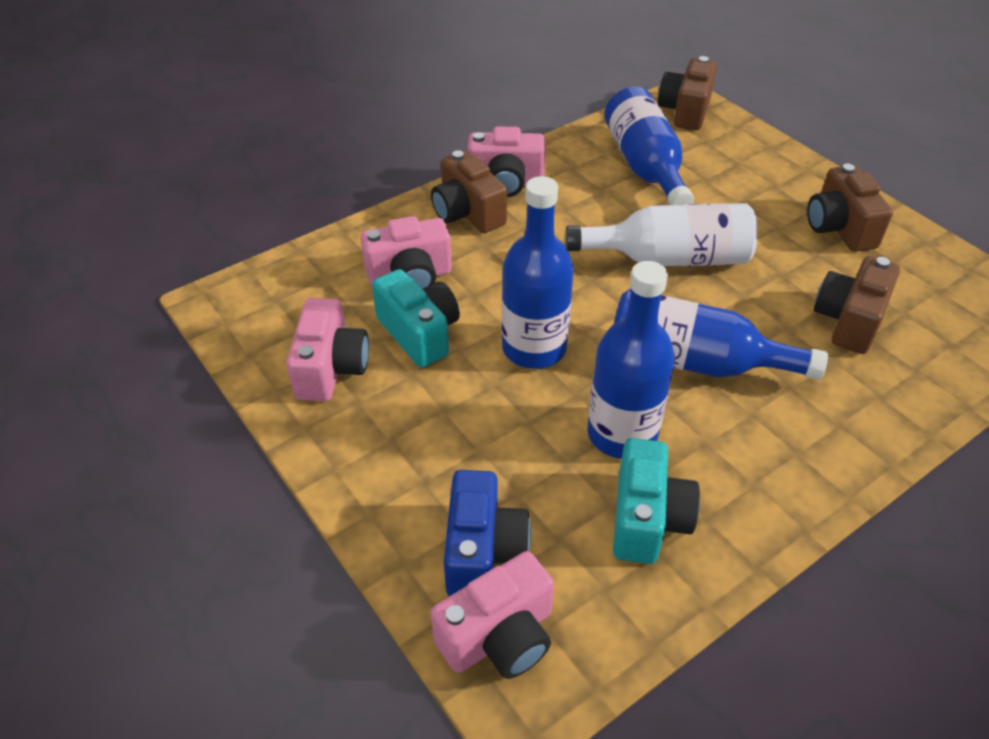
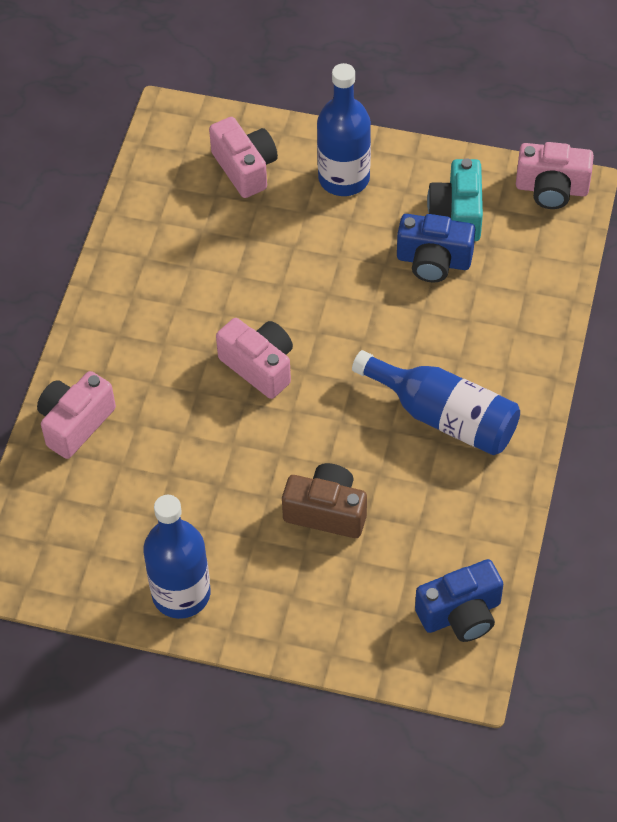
blue bottle: [502,176,574,369] [587,261,675,459] [604,87,694,205] [614,289,828,380] = 4 -> [143,495,211,619] [317,63,371,196] [352,350,520,455] = 3
blue camera: [444,470,531,596] = 1 -> [397,214,476,283] [415,559,503,642] = 2
brown camera: [431,150,507,233] [658,56,717,130] [807,164,893,252] [814,256,900,354] = 4 -> [282,463,367,538] = 1
turquoise camera: [372,269,460,368] [613,438,700,564] = 2 -> [427,158,483,241] = 1
white bottle: [565,203,758,266] = 1 -> none = 0

